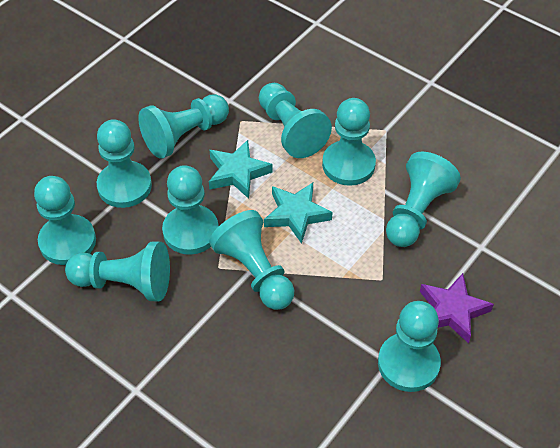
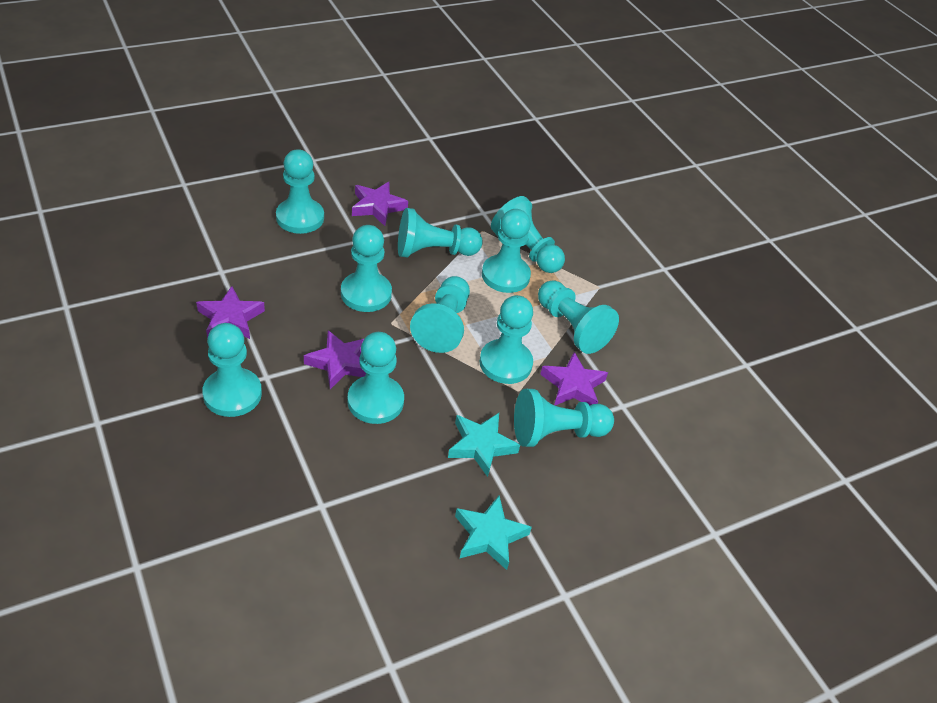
purple star: [420,273,494,344] = 1 -> [196,286,265,339] [304,330,366,389] [352,182,408,226] [540,352,608,406] = 4
turquoise pawn: [34,176,96,265] [65,242,170,301] [97,119,152,208] [138,94,229,159] [162,165,219,255] [209,210,294,310] [259,83,332,158] [322,98,376,186] [378,301,441,392] [386,152,461,247] = 10 -> [202,323,262,417] [276,149,324,234] [341,225,392,312] [347,332,404,424] [398,208,483,258] [410,276,470,353] [479,295,533,384] [482,209,531,293] [491,196,565,273] [514,389,614,447] [538,280,619,354] = 11

